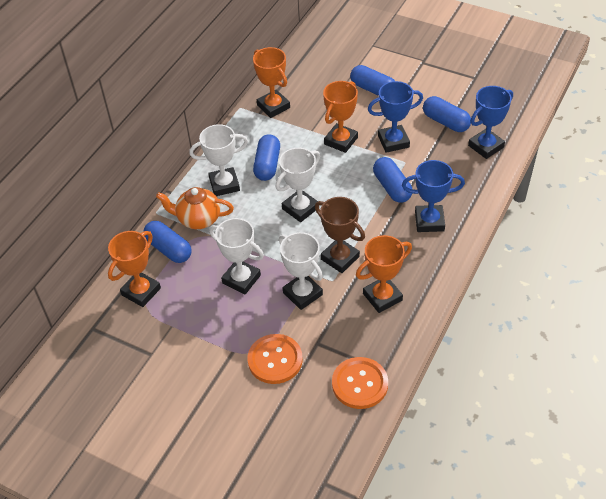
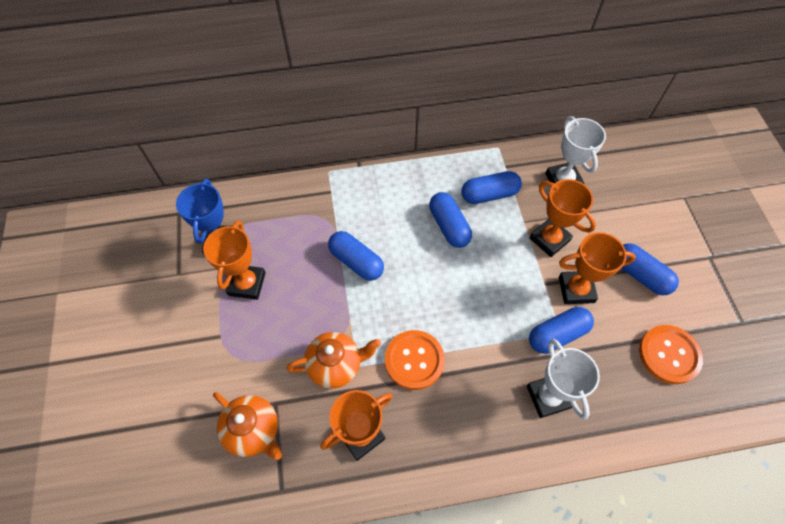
blue trophy: [368,81,423,153] [402,160,465,232] [468,86,513,159] = 3 -> [176,179,226,256] = 1
brown trophy: [315,197,365,273] = 1 -> none = 0
orange teapot: [156,187,234,229] = 1 -> [213,392,282,460] [286,332,381,389] = 2
white trophy: [189,124,248,196] [209,218,264,294] [276,148,320,222] [279,232,323,310] = 4 -> [527,339,600,420] [545,116,606,184] = 2

